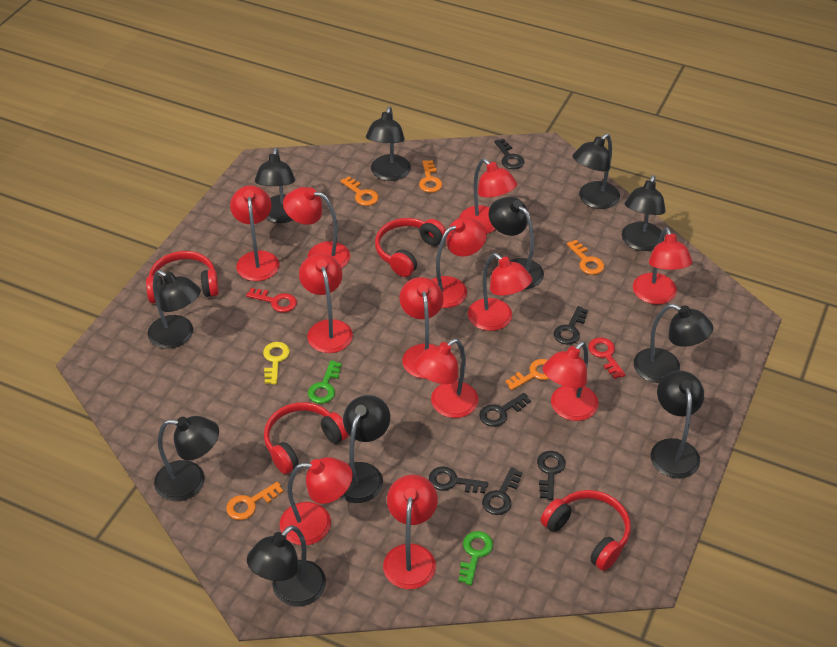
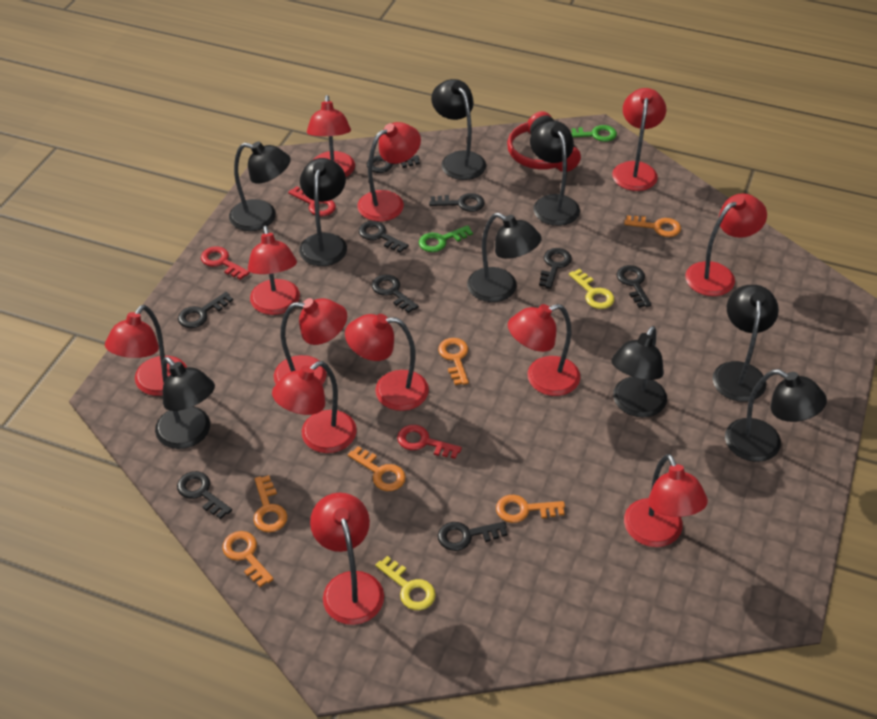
black key: [429,466,488,493] [479,393,531,427] [482,467,522,515] [494,139,524,169] [537,451,566,500] [554,306,588,345] = 6 -> [177,471,232,519] [178,292,233,328] [359,221,409,253] [367,155,420,173] [372,275,419,313] [429,193,485,212] [438,522,507,551] [539,248,572,289] [617,265,651,308] = 9
black lamp: [148,270,201,349] [154,416,219,501] [247,525,326,607] [255,148,295,223] [341,395,390,503] [366,107,411,181] [489,197,544,289] [573,134,620,209] [622,175,666,251] [634,304,713,383] [651,370,704,478] = 11 -> [155,357,215,449] [229,142,291,231] [299,158,347,266] [431,79,486,180] [467,213,542,302] [530,121,580,226] [612,326,667,418] [713,285,779,402] [725,369,827,462] = 9
orange key: [226,482,284,520] [341,176,379,206] [419,160,443,193] [505,359,549,390] [567,240,604,275] = 5 -> [222,531,274,587] [253,475,287,532] [348,446,406,491] [438,338,469,385] [496,495,565,523] [624,215,681,237] = 6
red headphones: [146,251,219,303] [264,402,349,474] [375,218,446,277] [541,490,631,571] = 4 -> [507,111,581,172] = 1
red key: [246,288,297,313] [588,337,626,379] = 2 -> [201,246,250,280] [288,186,336,216] [397,425,462,459] = 3
yellow key: [263,342,290,384] = 1 -> [376,556,436,610] [569,269,614,309] = 2

